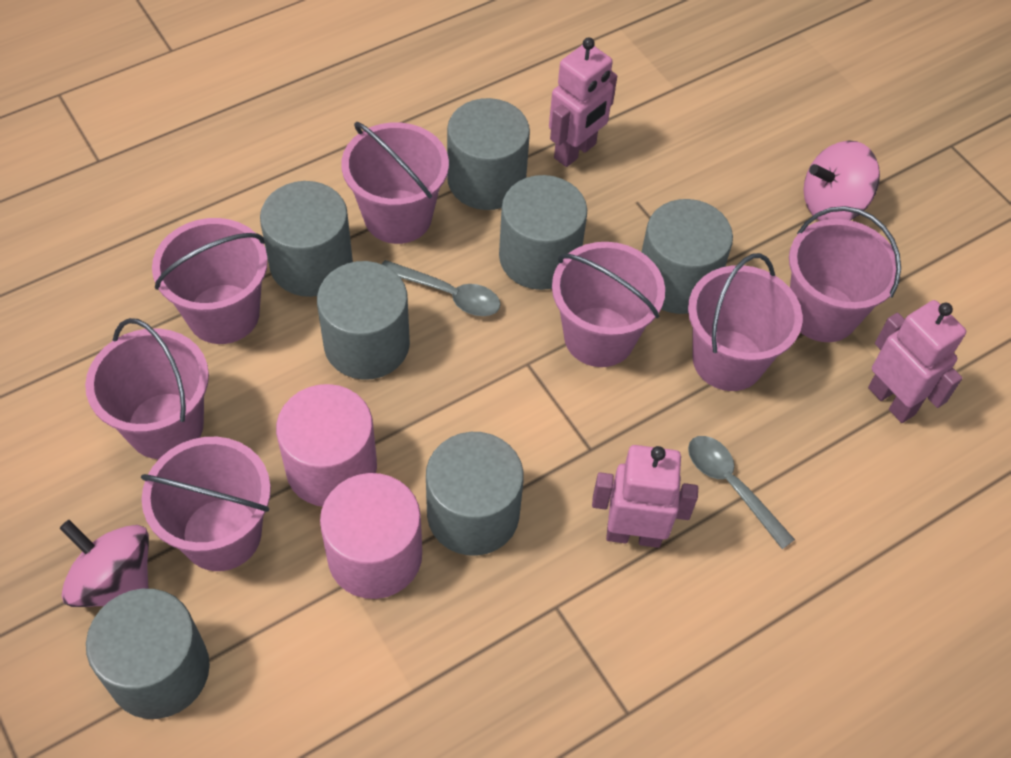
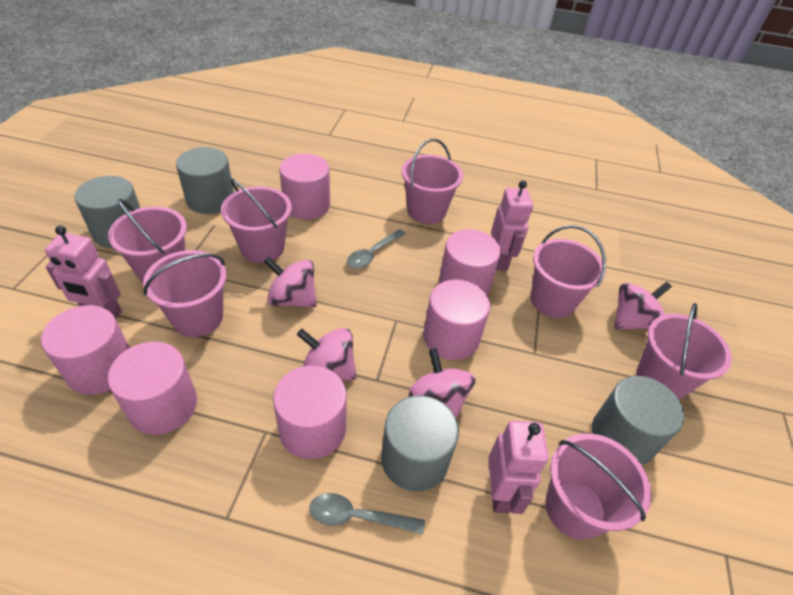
grey cylinder: [86,589,210,719] [260,181,353,297] [317,261,410,380] [426,432,524,556] [447,98,530,210] [499,175,587,290] [642,199,733,314] = 7 -> [74,176,140,248] [176,147,234,214] [381,395,459,492] [592,376,684,465] = 4
pink cylinder: [276,384,377,507] [320,473,422,599] = 2 -> [41,305,130,395] [108,342,197,435] [273,365,347,459] [279,154,330,220] [423,280,490,360] [439,229,501,295] = 6
pink spinning top: [59,520,149,607] [804,141,880,221] = 2 -> [263,256,317,308] [297,328,356,381] [408,348,476,419] [614,282,672,329] = 4

